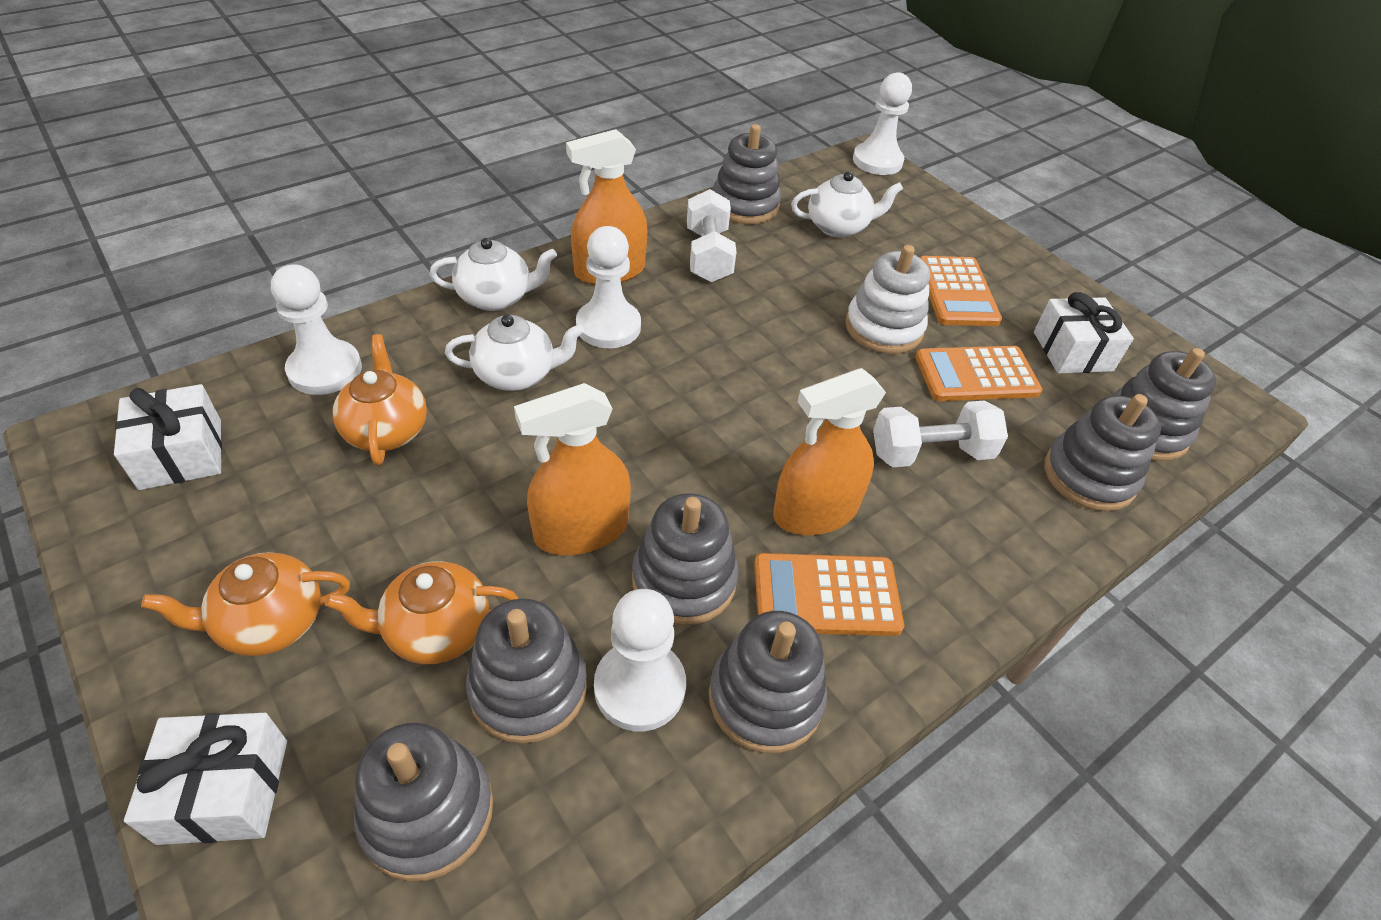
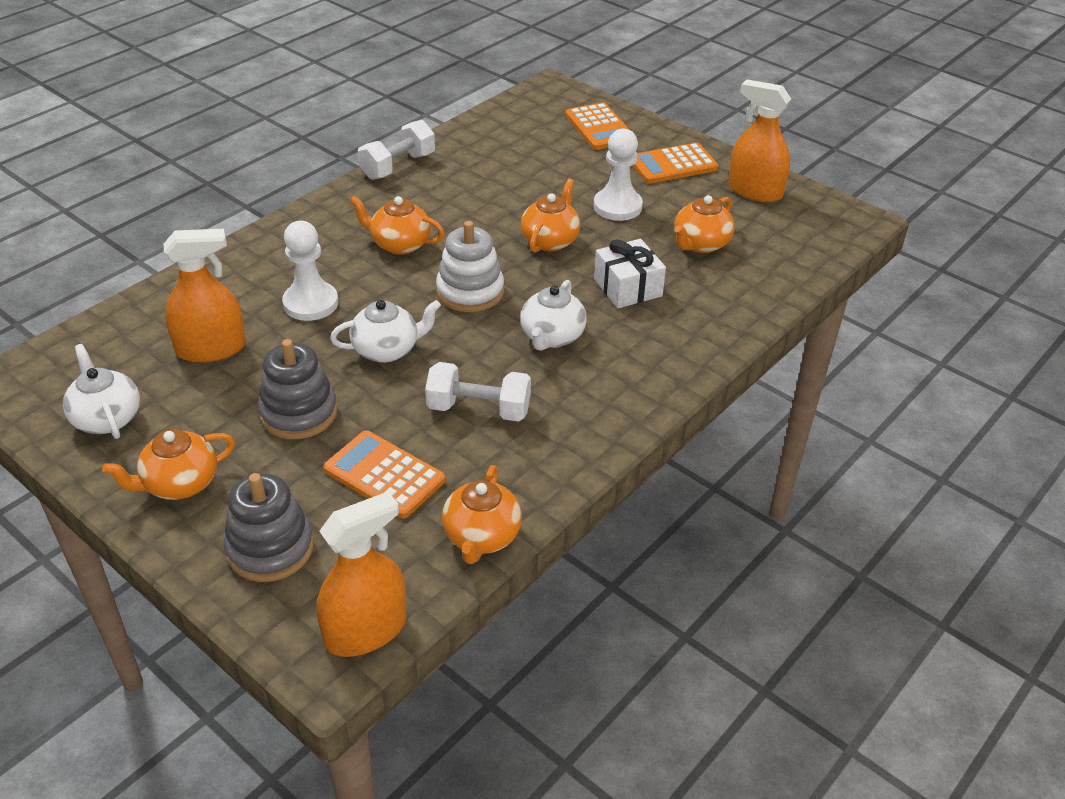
grey stacking toy: [354,723,493,882] [466,599,587,744] [632,493,739,625] [709,611,827,753] [713,124,781,224] [1045,394,1161,511] [1112,348,1216,461] = 7 -> [223,473,314,582] [258,339,337,439] = 2
orange teapot: [141,552,350,656] [325,561,519,664] [333,334,427,465] = 3 -> [102,429,235,500] [350,196,445,255] [442,465,522,564] [521,178,581,253] [674,195,735,253] = 5
white gift: [114,384,222,490] [124,713,287,845] [1034,292,1134,374] = 3 -> [594,239,666,308] = 1
white pawn: [271,264,362,395] [576,226,641,348] [594,589,686,732] [853,72,912,175] = 4 -> [282,221,338,321] [594,129,643,221] = 2

